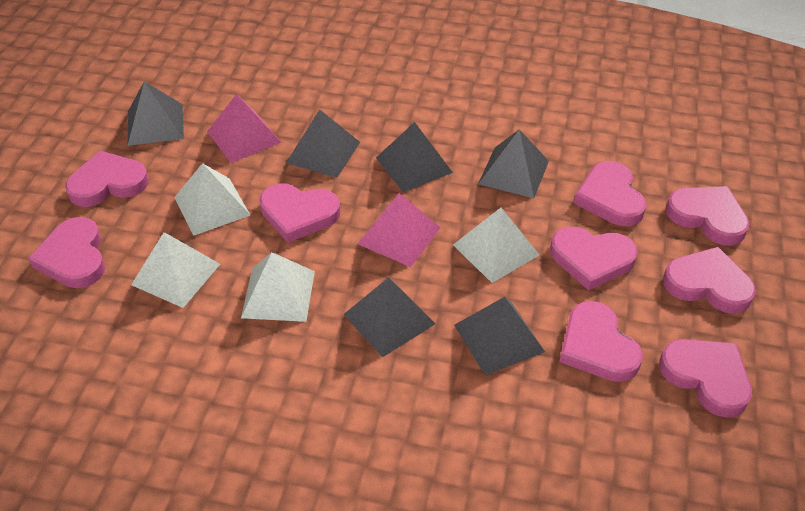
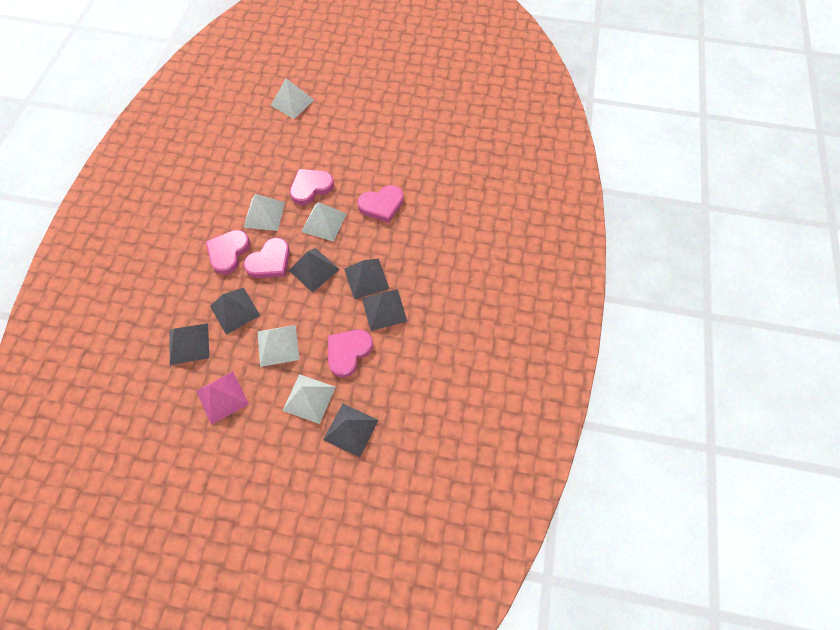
pink heart: [28,217,105,288] [65,151,149,207] [259,184,340,243] [550,227,638,290] [559,301,643,382] [574,161,647,226] [659,339,752,418] [663,247,756,314] [666,186,750,245] = 9 -> [206,230,250,275] [244,238,290,278] [290,169,334,205] [328,330,373,378] [357,185,404,223] = 5
pink pyramid: [207,94,281,163] [358,193,441,267] = 2 -> [196,372,249,425] = 1
white pyramid: [131,232,220,308] [174,163,250,236] [241,252,315,322] [453,208,540,283] = 4 -> [244,194,285,231] [257,325,299,367] [270,78,314,119] [282,374,336,424] [301,202,347,241] = 5

